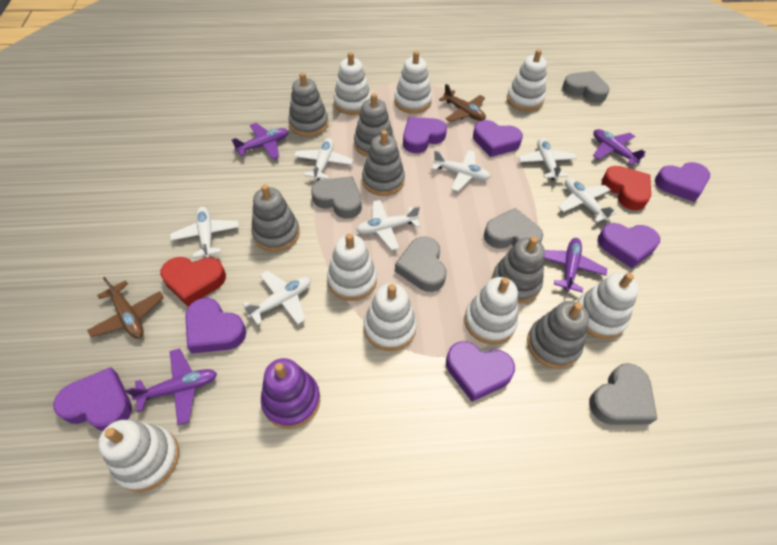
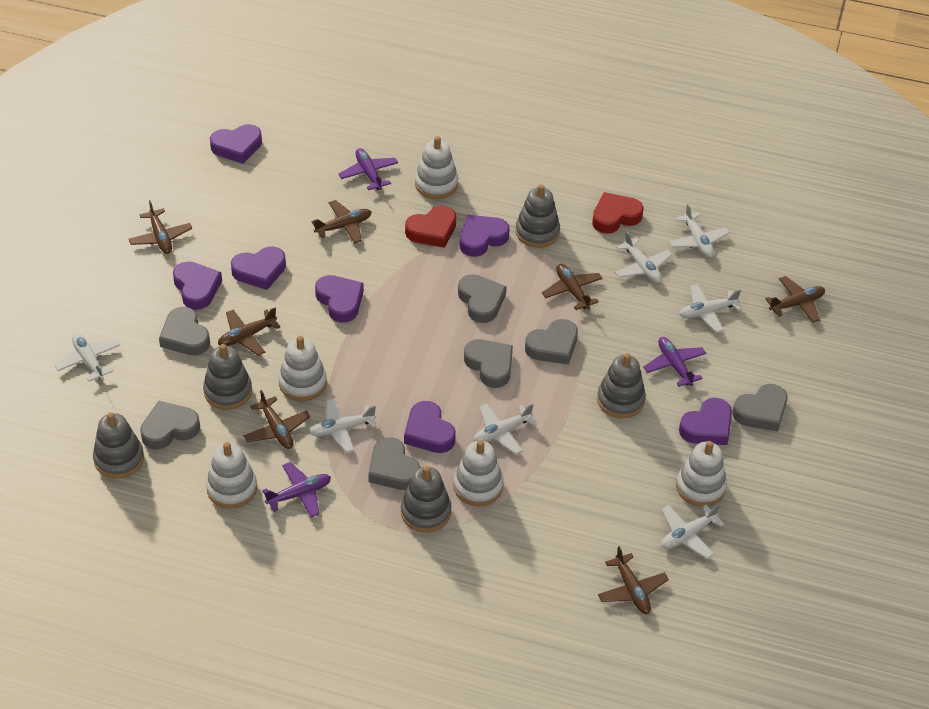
brown plane: [87,277,164,339] [439,84,486,122] = 2 -> [129,200,192,254] [218,308,280,356] [244,390,310,449] [311,200,371,244] [542,264,603,310] [598,546,669,614] [765,276,825,323] = 7
grey heart: [311,176,362,219] [395,237,446,292] [484,208,543,249] [562,71,610,103] [589,363,657,425] = 5 -> [140,401,200,450] [159,307,210,356] [368,437,421,490] [458,274,507,323] [464,339,513,388] [525,319,578,364] [732,384,788,431] = 7
grey stacking toy: [251,184,300,252] [289,72,329,137] [354,93,394,157] [362,130,405,196] [492,237,545,303] [527,301,589,369] = 6 -> [93,412,144,479] [203,344,252,410] [401,466,452,533] [515,184,560,248] [597,353,646,418] = 5
purple plane: [125,348,217,425] [231,123,289,160] [544,238,607,292] [593,129,646,166] = 4 -> [262,462,331,517] [339,148,398,190] [643,337,706,387] = 3
purple stacking toy: [261,358,320,429] = 1 -> none = 0
white stacking toy: [98,420,179,492] [327,233,377,301] [334,52,371,115] [364,283,417,351] [394,51,432,113] [464,277,518,344] [507,49,547,111] [577,272,639,339] = 8 -> [206,442,257,509] [278,336,327,401] [415,136,458,199] [453,440,504,506] [676,441,727,507] = 5

